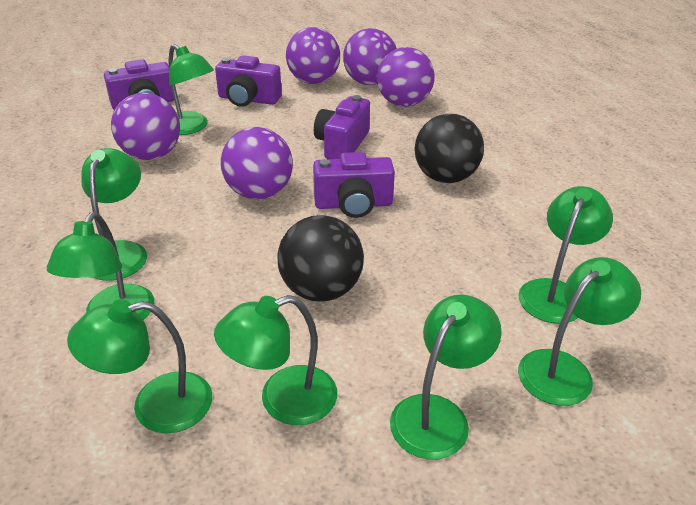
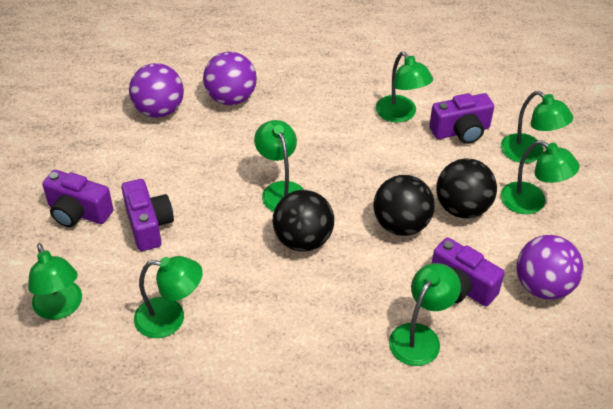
black ball: [277,215,364,302] [414,114,484,183] = 2 -> [273,190,334,252] [373,175,435,236] [436,158,497,219] = 3
green lamp: [47,212,154,320] [67,299,212,434] [81,148,147,281] [169,44,214,135] [214,295,337,425] [390,294,502,460] [518,186,613,324] [518,257,641,406] = 8 -> [28,243,82,320] [134,256,203,338] [254,120,304,212] [376,52,433,122] [389,263,461,366] [500,141,580,214] [501,91,573,163] = 7
purple ball: [111,93,180,160] [221,127,293,199] [286,27,340,84] [343,28,397,85] [377,47,435,107] = 5 -> [129,63,184,118] [203,51,257,105] [516,235,584,300] = 3

